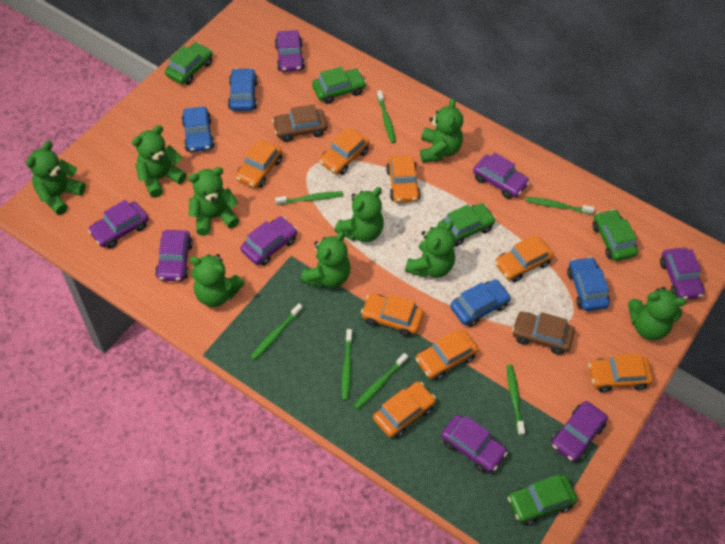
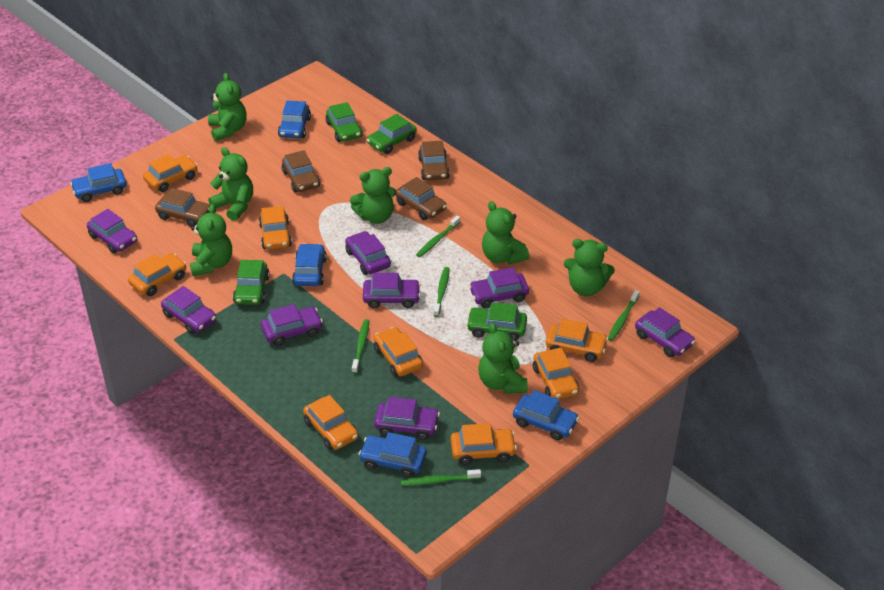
blue car: [182,106,215,152] [228,68,258,111] [450,279,511,327] [567,257,610,311] = 4 -> [70,163,127,202] [278,101,311,138] [292,243,327,286] [358,432,427,478] [513,390,579,441] = 5
brown car: [272,104,327,142] [512,312,575,355] = 2 -> [155,188,210,227] [282,150,320,193] [396,177,447,220] [418,141,450,180] = 4
green car: [165,42,213,85] [312,67,366,104] [437,203,496,246] [508,474,577,525] [592,209,638,261] = 5 -> [233,260,270,305] [326,102,363,142] [367,114,417,154] [466,302,527,341] = 4
green teddy bear: [26,141,86,215] [132,125,187,198] [188,167,239,236] [190,254,245,307] [300,231,351,288] [334,187,384,242] [405,221,455,278] [420,98,463,163] [628,287,686,340] = 9 -> [190,204,232,276] [208,73,247,141] [208,147,253,221] [350,167,396,224] [478,323,528,393] [482,201,529,264] [564,239,615,296] = 7
green toothbrush: [250,303,303,360] [275,191,343,205] [342,329,352,400] [354,353,408,410] [377,90,396,143] [507,365,525,436] [526,197,595,215] = 7 -> [352,319,369,374] [401,469,481,486] [416,216,460,257] [433,267,450,317] [608,290,640,341] = 5

